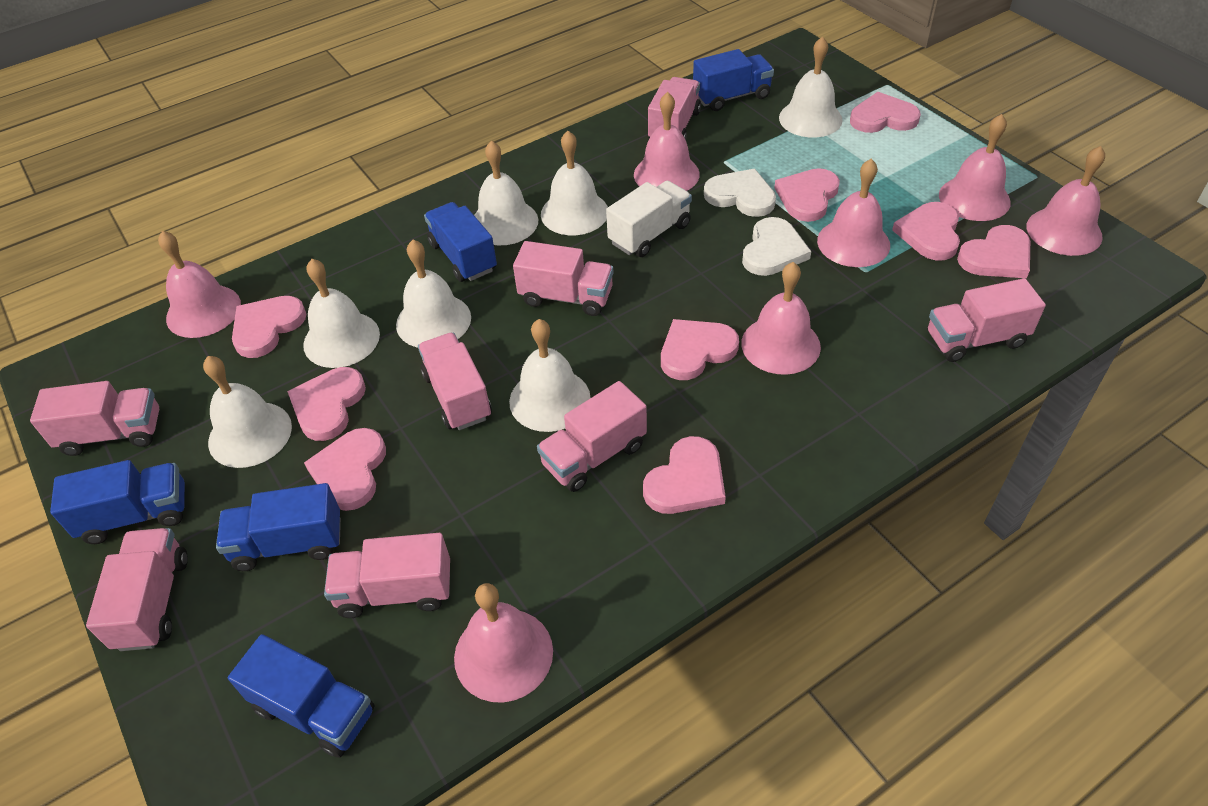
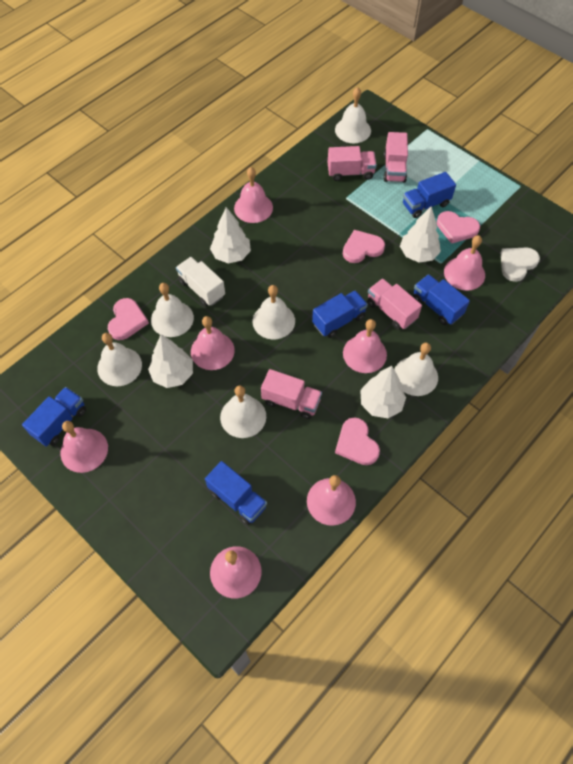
pink heart: [232,296,306,358] [287,367,366,441] [304,428,386,511] [643,436,726,514] [661,319,739,380] [774,168,840,222] [850,92,921,133] [892,202,960,260] [957,225,1030,278] = 9 -> [108,298,149,340] [335,418,380,465] [343,230,385,263] [437,211,480,244] = 4
pink truck: [30,381,159,456] [86,528,188,651] [324,533,450,618] [418,333,492,430] [513,241,614,316] [537,381,647,492] [648,77,701,140] [928,278,1046,362] = 8 -> [261,369,322,419] [328,146,377,181] [367,278,422,330] [383,132,408,183] = 4
white bell: [203,356,292,468] [303,259,380,368] [396,240,471,348] [474,140,538,245] [509,319,591,432] [541,131,608,235] [779,36,842,138] = 7 -> [97,333,142,386] [151,283,194,337] [220,385,266,438] [253,285,295,339] [335,87,371,143] [394,343,438,396] = 6
white heart: [704,169,776,217] [742,217,811,276] = 2 -> [501,248,540,282] = 1
white tree: none = 0 -> [148,334,193,388] [210,207,251,264] [360,366,406,418] [400,206,441,263] = 4

